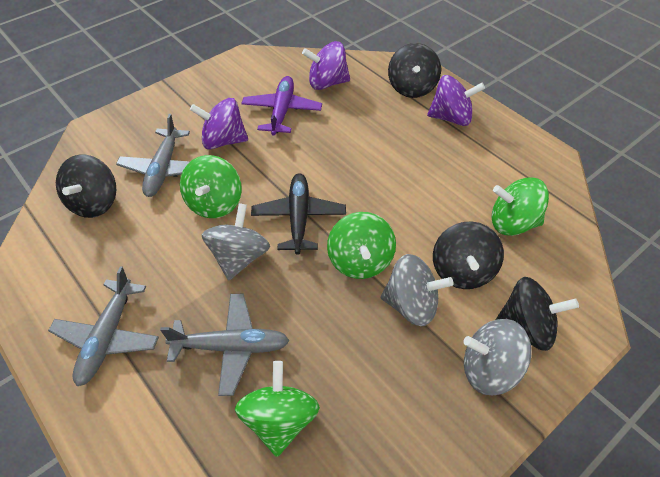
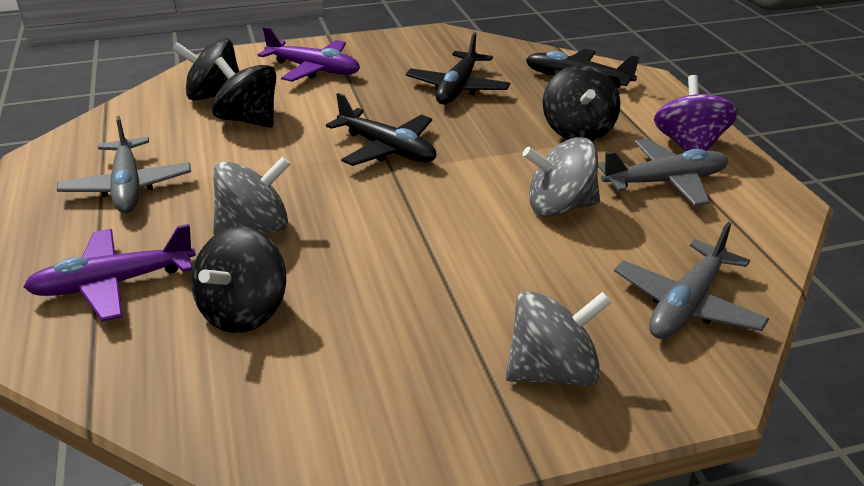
black plane: [251,173,346,255] = 1 -> [326,93,436,166] [406,32,510,104] [526,49,640,88] = 3
green spinning top: [180,155,242,218] [235,361,320,457] [327,212,396,279] [492,178,549,236] = 4 -> none = 0
purple plane: [241,76,322,136] = 1 -> [24,224,196,322] [258,27,360,82] = 2
purple spinning top: [190,98,248,150] [302,41,350,90] [427,75,485,126] = 3 -> [654,75,738,151] = 1

